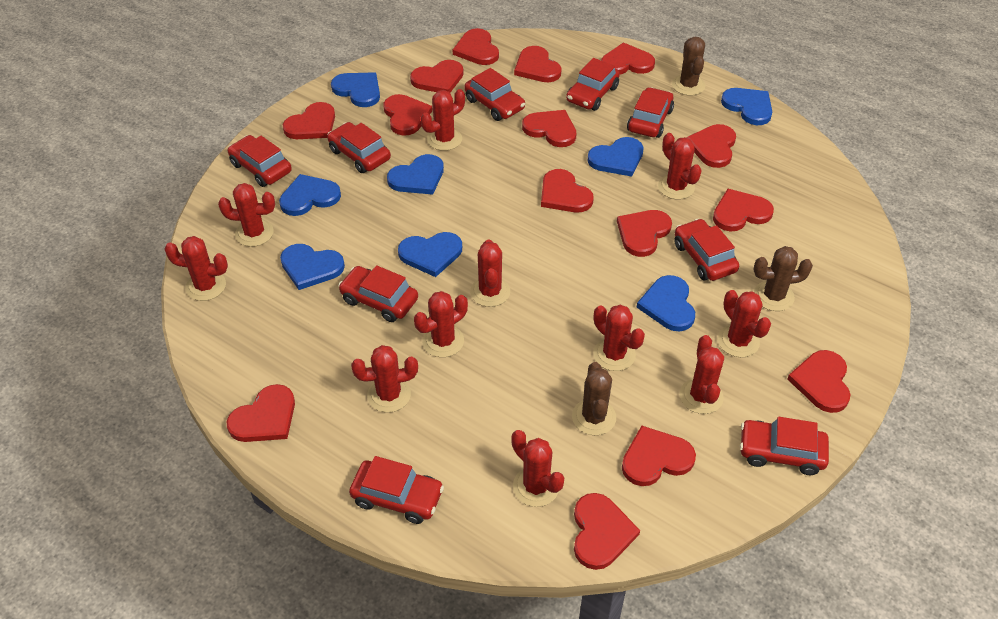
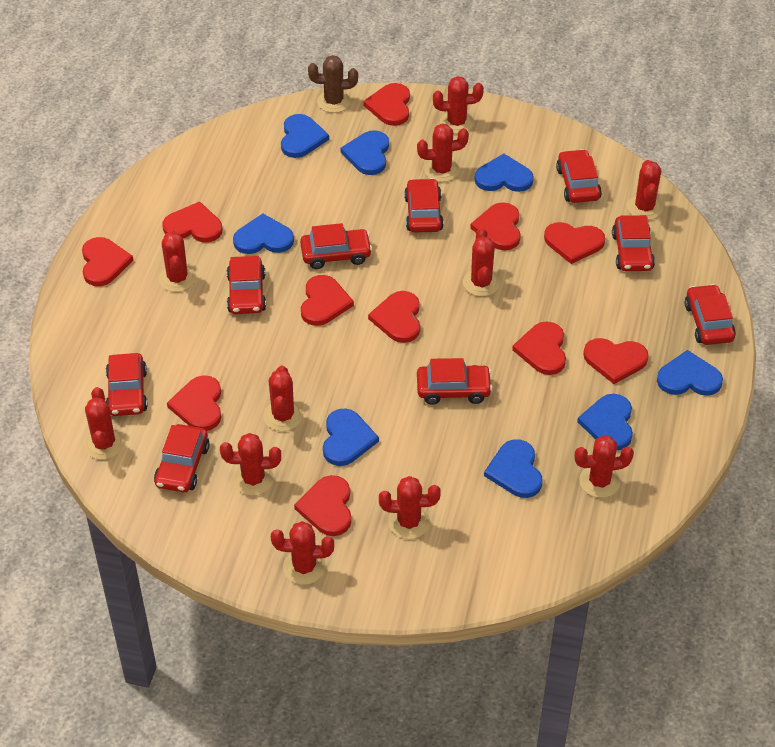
brown cactus: [572,362,616,435] [672,37,705,96] [753,246,813,311] = 3 -> [308,55,358,113] = 1
red heart: [226,384,295,442] [283,102,335,139] [384,94,433,136] [410,60,464,93] [453,28,499,65] [514,46,562,82] [522,110,576,147] [541,169,594,212] [574,493,640,570] [601,43,655,75] [617,210,672,257] [622,426,696,486] [686,124,736,168] [713,189,774,232] [787,350,851,413] = 15 -> [82,237,133,286] [162,201,222,242] [167,375,221,431] [294,475,352,536] [301,275,354,326] [363,83,410,126] [368,291,420,343] [470,202,521,250] [512,321,566,375] [544,222,605,264] [583,338,649,384] = 11

